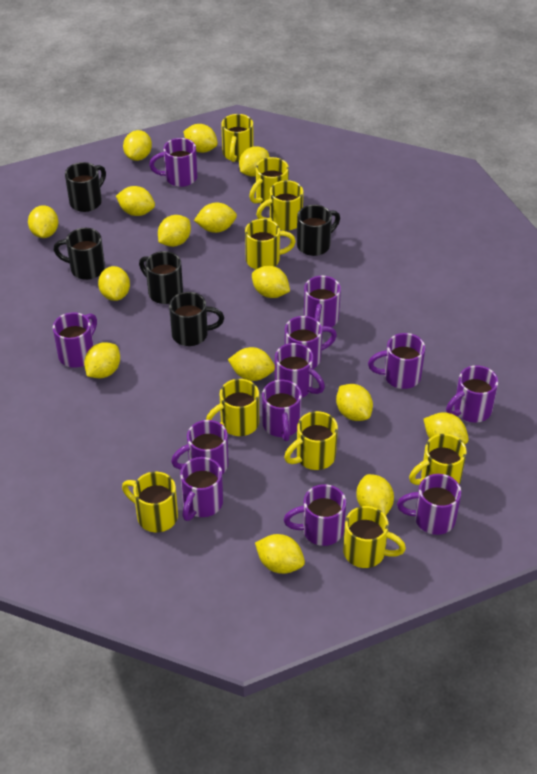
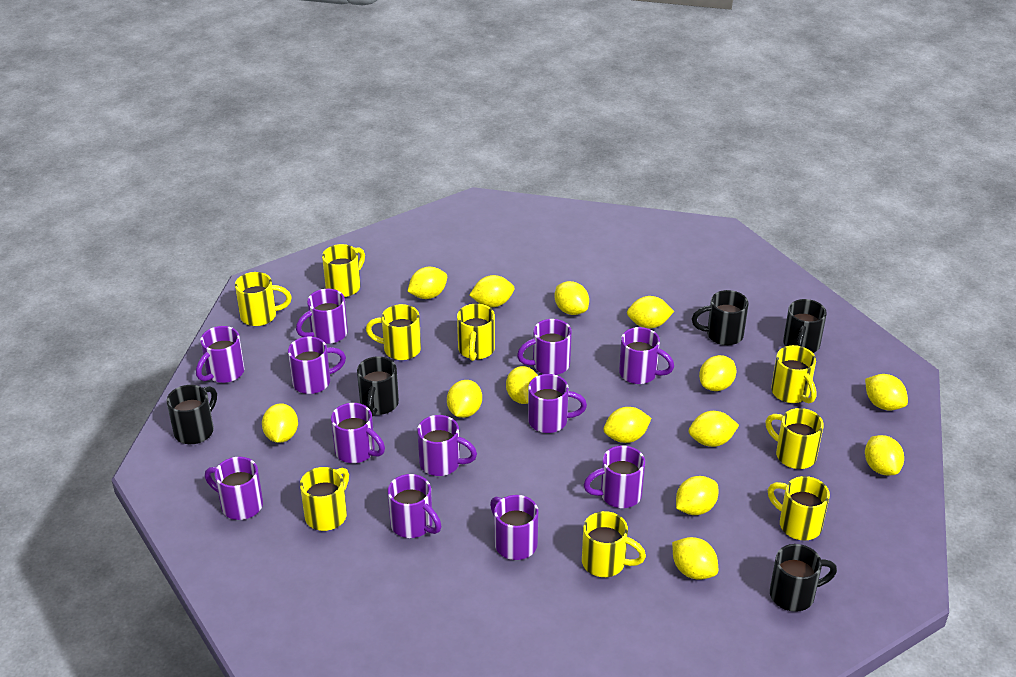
yellow lemon: [28,205,59,238] [84,342,120,378] [98,266,130,301] [116,186,155,216] [123,130,152,161] [158,215,191,247] [183,124,218,153] [194,202,237,233] [228,347,275,381] [239,146,270,177] [252,266,290,298] [255,534,305,574] [336,384,373,421] [356,474,394,516] [424,412,469,444] = 15 -> [262,403,298,443] [407,267,447,299] [447,380,482,418] [469,275,514,307] [506,366,538,404] [554,281,589,315] [603,407,651,443] [627,296,674,328] [672,537,718,580] [676,476,719,515] [689,411,739,447] [699,355,736,391] [865,374,908,411] [865,435,904,476] = 14

